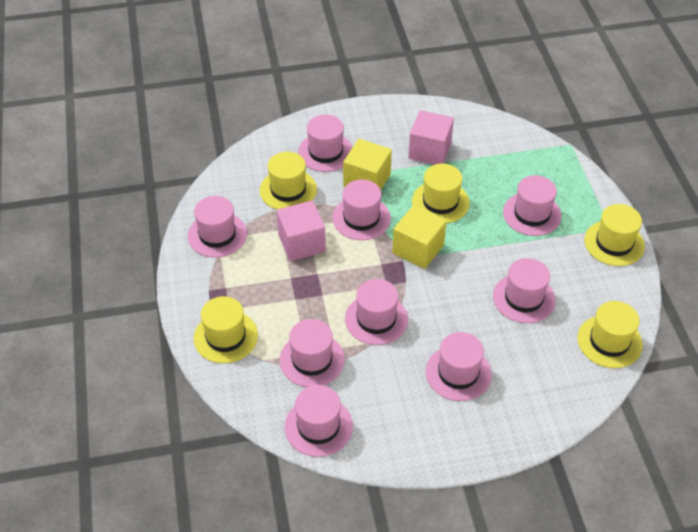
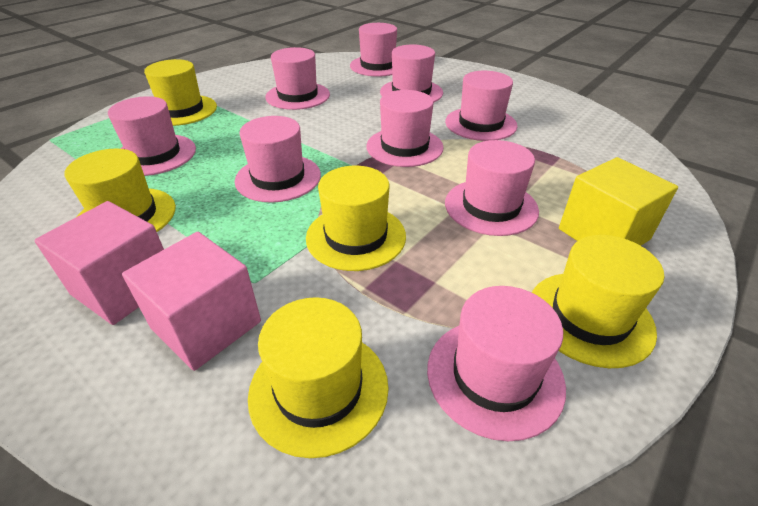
yellow cube: [343,139,392,190] [392,205,447,269] = 2 -> [559,157,678,246] = 1

